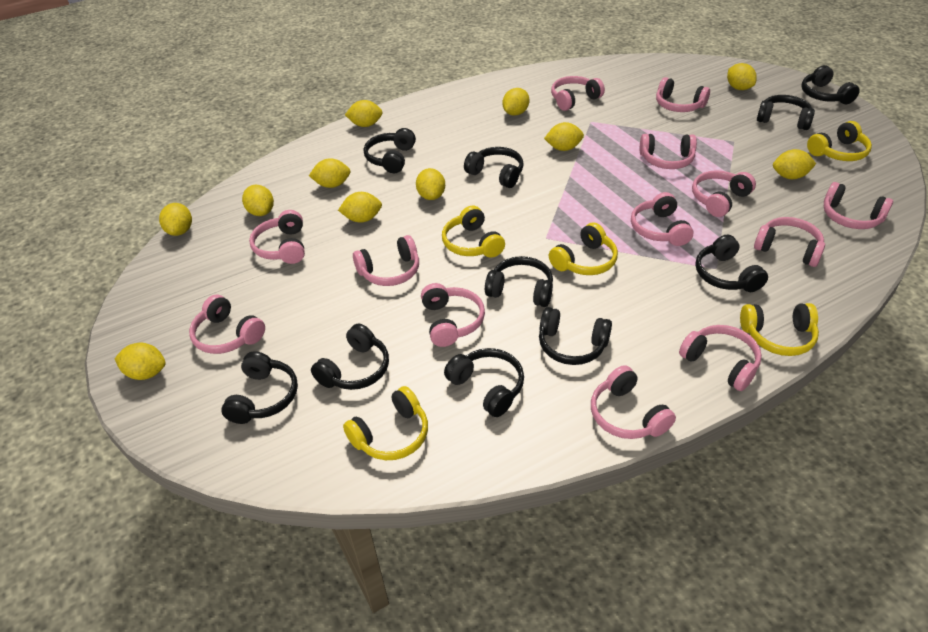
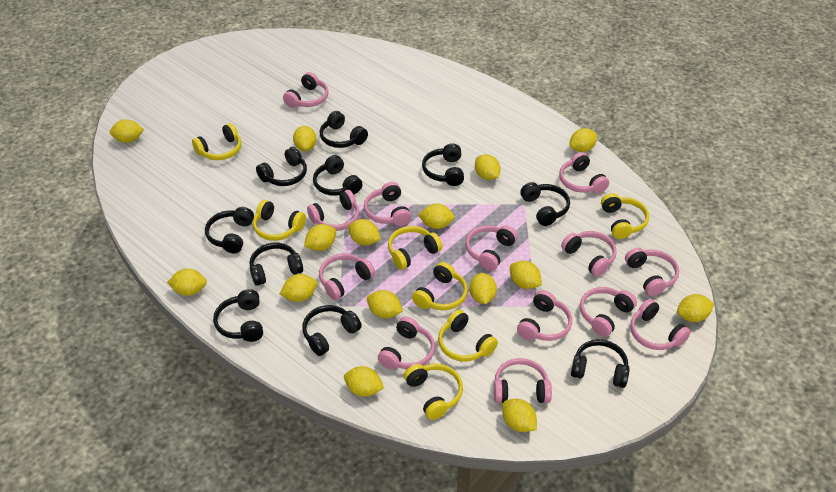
yellow headphones: [343,386,428,460] [442,206,505,258] [549,222,618,275] [740,303,819,356] [807,121,872,161] = 5 -> [192,123,241,160] [253,200,306,241] [388,226,443,270] [404,364,463,420] [412,262,468,310] [438,310,498,362] [601,193,649,239] = 7
yellow lemon: [115,343,166,380] [159,203,192,236] [242,185,274,216] [309,158,351,188] [338,192,382,223] [345,100,383,127] [416,168,445,200] [502,88,530,116] [544,122,584,151] [727,63,757,90] [773,149,816,179] = 11 -> [110,119,144,143] [167,268,207,296] [280,274,317,302] [293,126,317,151] [304,224,336,251] [344,366,384,397] [348,219,381,245] [367,290,403,318] [418,203,455,229] [469,273,497,304] [475,154,501,180] [502,399,537,432] [510,261,542,289] [569,128,598,152] [677,294,714,322] = 15

